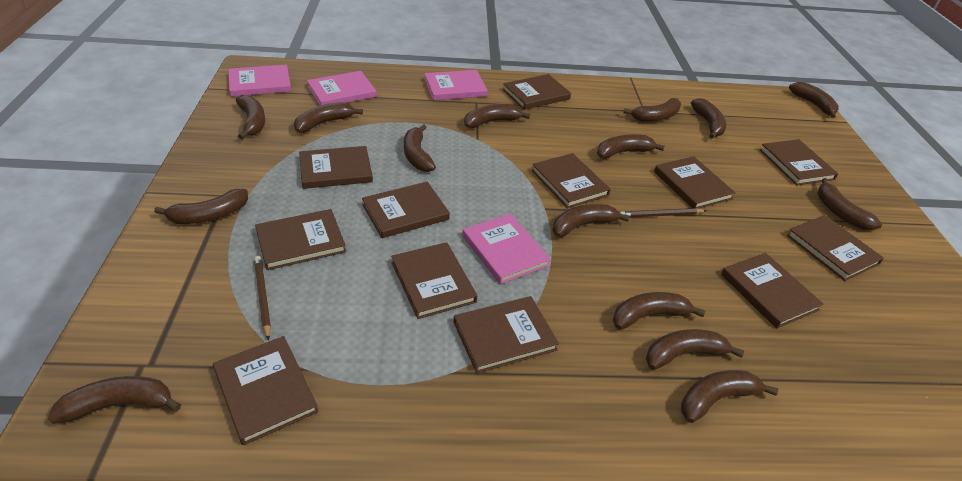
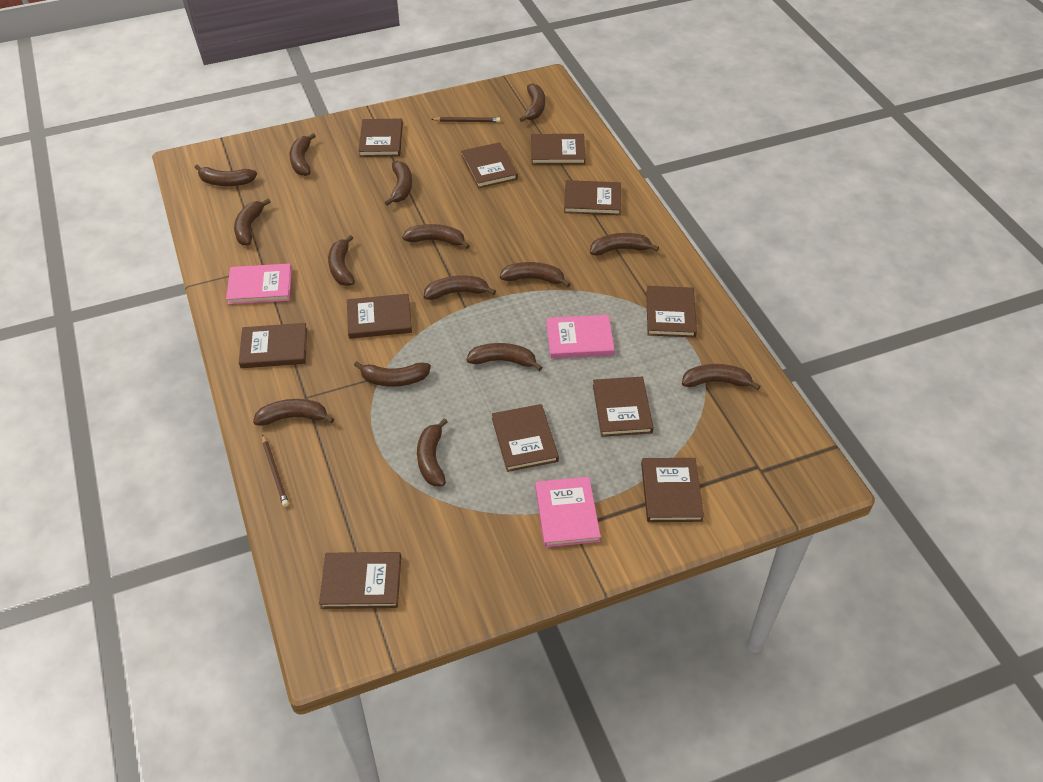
brown book: [213,336,318,445] [255,209,346,270] [299,146,373,189] [362,182,450,238] [391,242,477,319] [453,296,559,373] [503,74,571,110] [532,153,611,208] [654,156,736,209] [721,253,823,328] [760,139,838,185] [786,215,884,281] = 12 -> [239,323,307,368] [319,552,401,609] [347,294,412,339] [358,119,403,157] [461,142,518,188] [492,404,559,472] [531,134,586,165] [564,180,621,215] [593,377,654,437] [641,458,704,522] [646,286,697,337] = 11
pink book: [228,65,291,97] [307,71,377,105] [424,70,488,100] [462,214,551,284] = 4 -> [226,263,292,305] [535,477,601,547] [546,315,615,358] = 3

